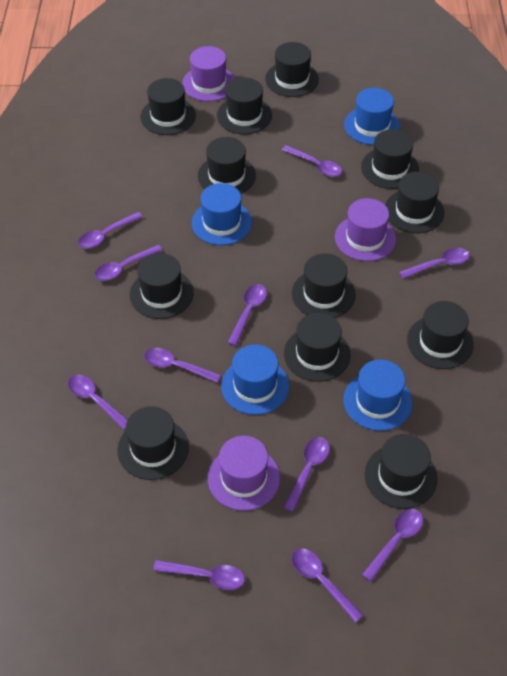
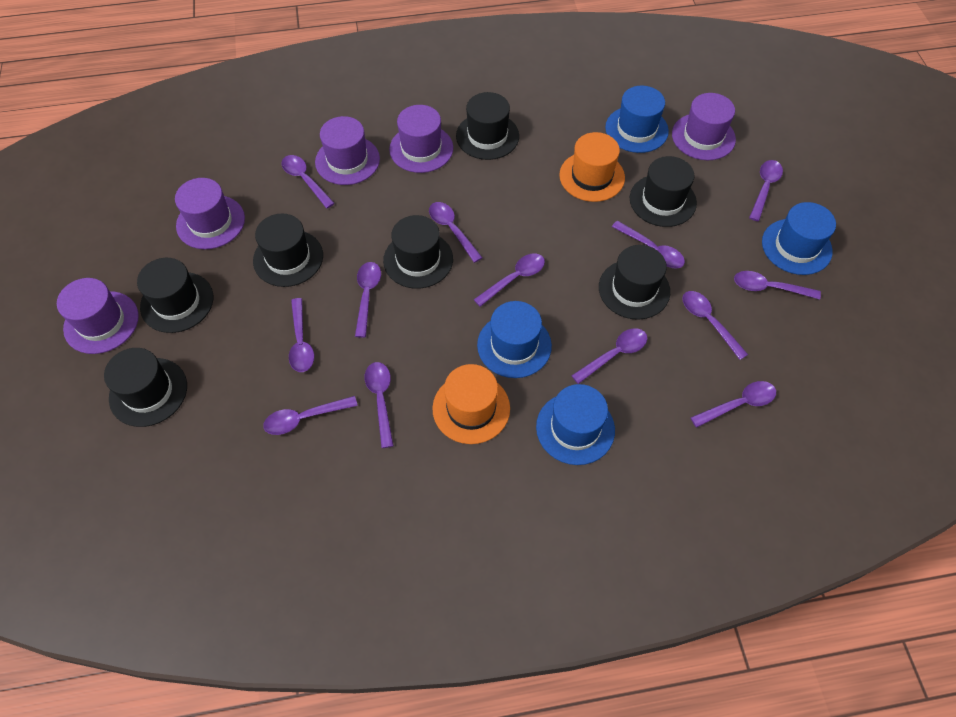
black hat: [117,406,189,480] [130,253,194,319] [140,78,196,135] [198,137,256,194] [217,78,272,134] [265,42,319,97] [284,313,350,382] [292,253,356,318] [361,129,419,189] [365,434,437,509] [385,172,445,233] [407,301,474,369] = 12 -> [104,348,187,427] [137,258,213,333] [253,214,323,287] [383,215,453,289] [456,92,519,160] [599,245,670,320] [630,156,697,227] = 7
orange hat: none = 0 -> [432,364,510,444] [559,132,625,202] = 2
purple hat: [182,46,235,102] [208,436,280,511] [335,198,396,261] = 3 -> [57,278,139,354] [175,178,245,249] [315,116,380,185] [389,105,453,173] [672,93,736,160] = 5
purple spoon: [68,375,127,430] [78,212,143,248] [94,245,163,281] [144,348,221,383] [153,560,245,590] [227,284,267,346] [282,145,342,177] [283,437,330,512] [291,548,363,623] [362,509,423,582] [399,248,470,279] = 11 -> [263,396,358,435] [281,155,335,208] [289,298,314,372] [355,262,381,338] [365,362,394,448] [429,202,483,263] [474,253,545,307] [571,328,647,384] [612,221,685,269] [682,291,748,360] [691,381,776,428] [734,271,821,300] [749,160,783,221] = 13

